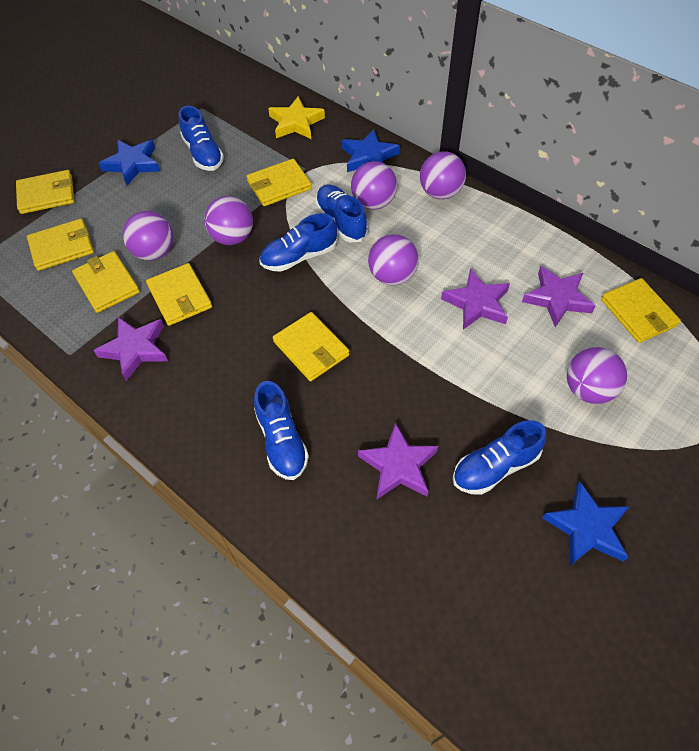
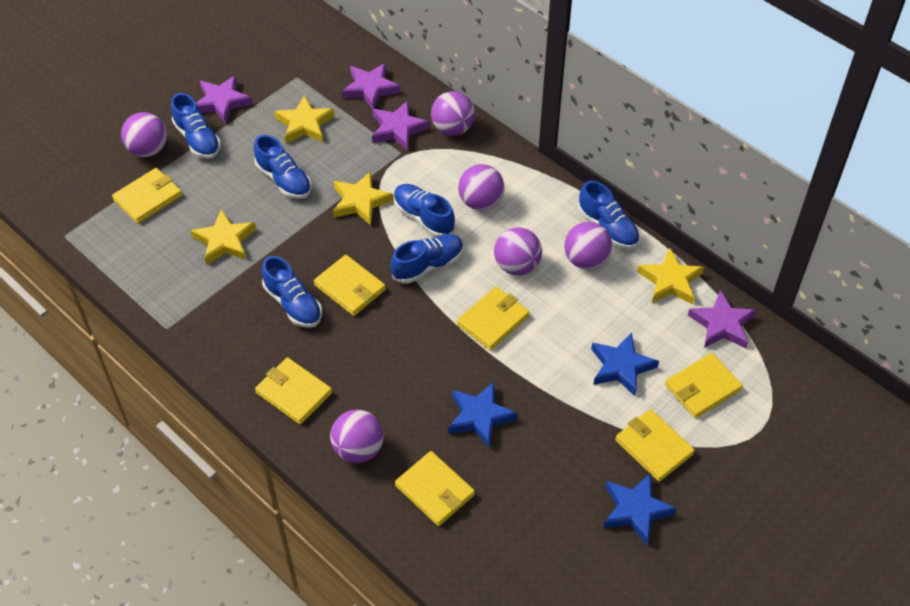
blue shoe: [179,106,224,171] [254,381,309,480] [259,213,337,272] [315,184,368,242] [453,420,546,495] = 5 -> [171,93,221,159] [254,135,312,199] [262,256,322,328] [391,234,464,284] [393,184,455,237] [578,181,640,249] = 6
yellow star: [268,96,325,139] = 1 -> [190,209,256,265] [274,95,335,143] [333,172,394,226] [637,248,704,304] = 4

